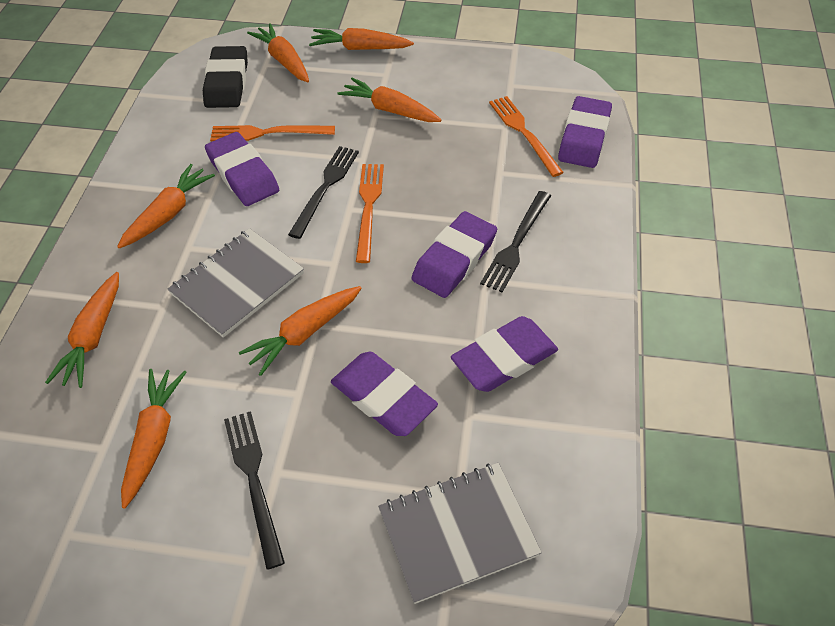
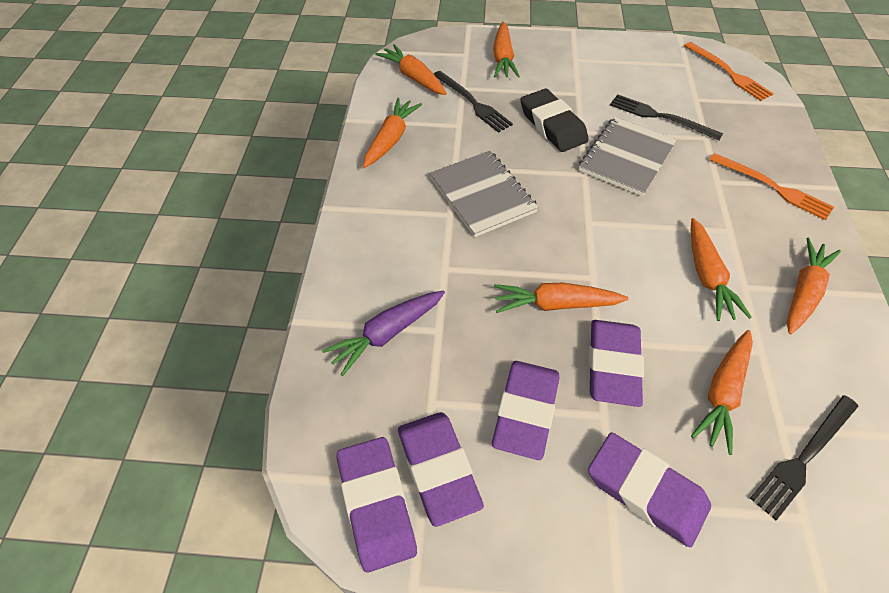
orange fork: [210,125,335,141] [356,164,384,263] [489,96,564,177] = 3 -> [684,42,774,101] [709,153,834,220] = 2
purple carrot: none = 0 -> [322,290,445,376] = 1

